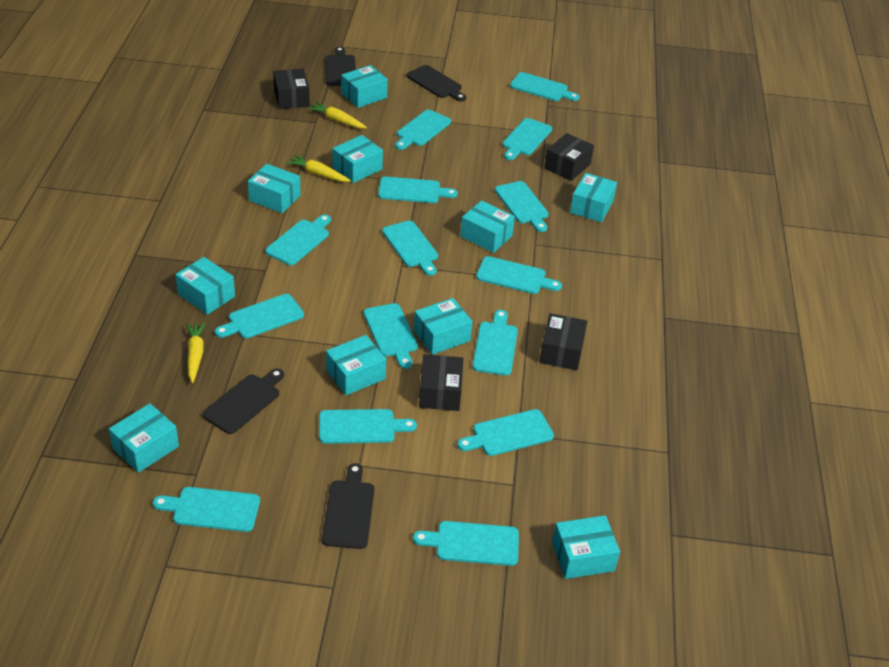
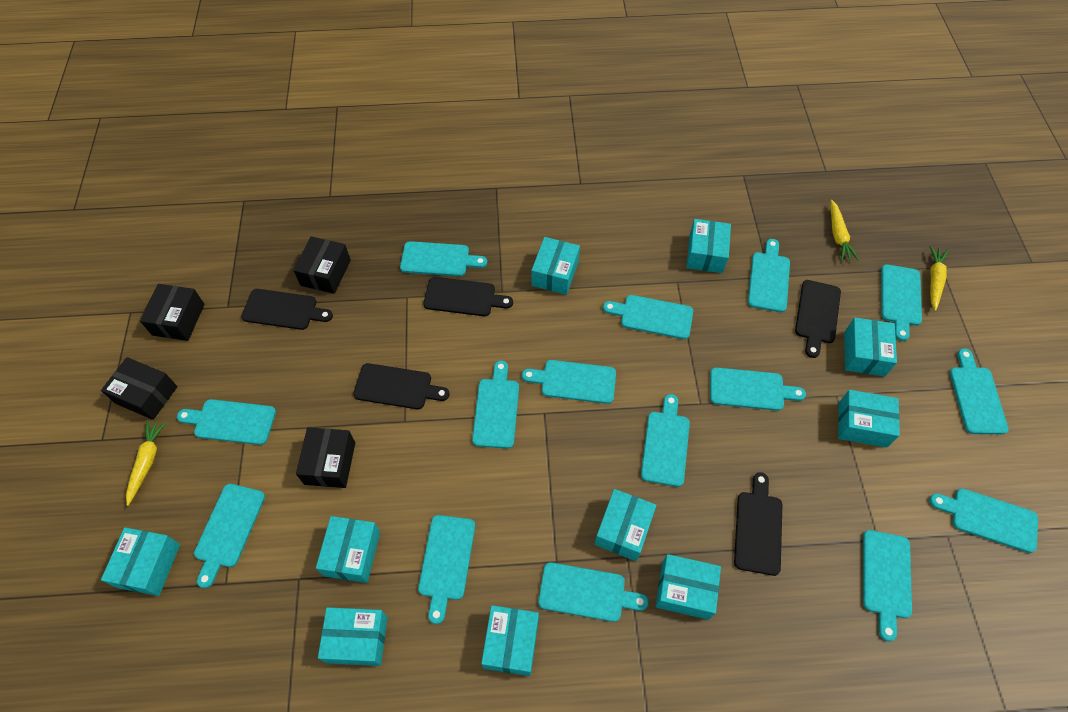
black cutting board: [203,369,284,434] [322,463,374,549] [325,47,356,86] [407,65,466,102] = 4 -> [241,289,333,330] [353,363,450,409] [423,277,513,316] [734,472,782,576] [795,280,841,358] = 5

